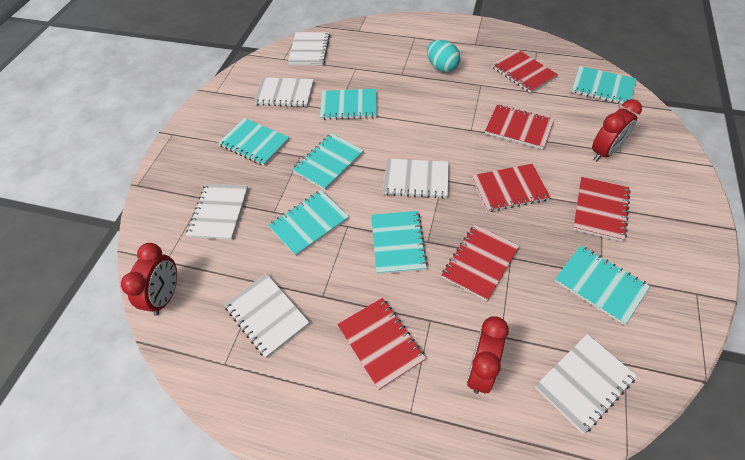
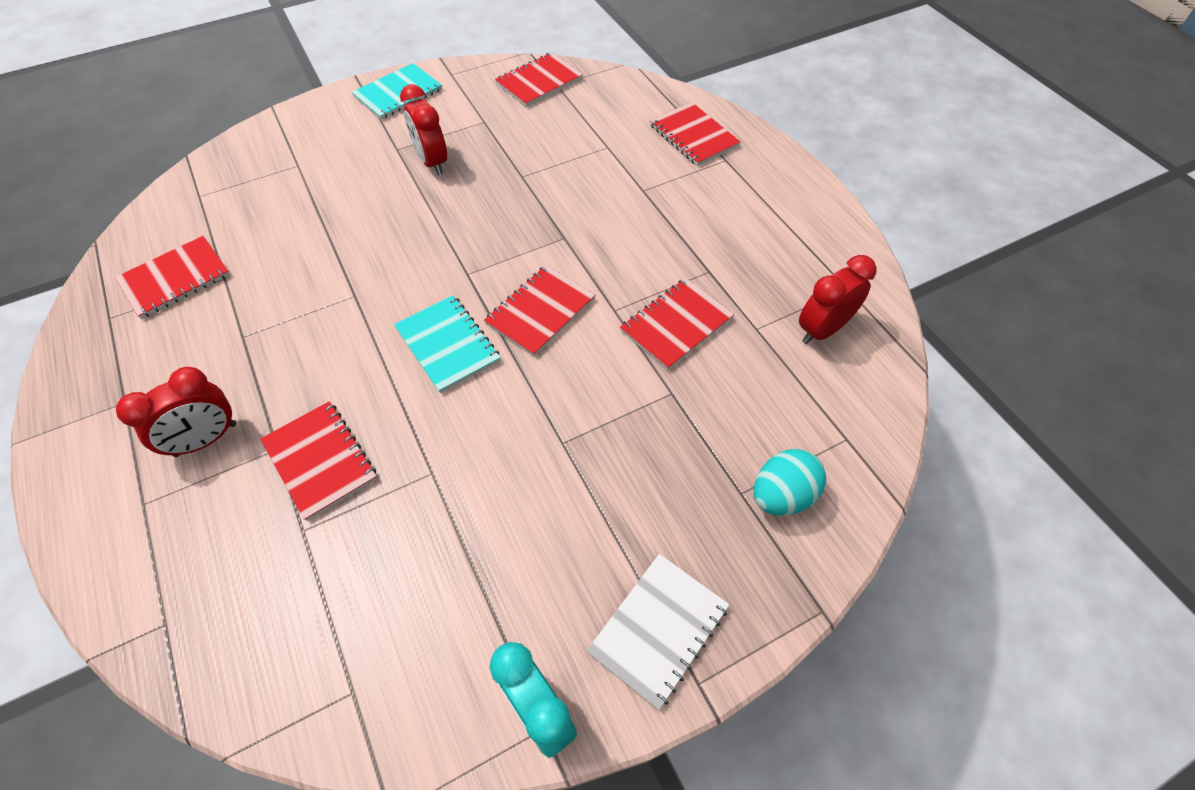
turquoise clock: none = 0 -> [490,642,577,758] = 1
turquoise notebook: [218,118,289,166] [268,190,349,256] [292,133,364,190] [320,89,377,120] [371,211,428,274] [555,245,650,325] [571,66,636,104] = 7 -> [352,63,442,120] [394,295,501,393] = 2
white notebook: [186,184,248,240] [224,273,309,358] [254,77,314,107] [288,32,330,65] [383,159,449,198] [535,334,637,434] = 6 -> [587,554,729,710] = 1

